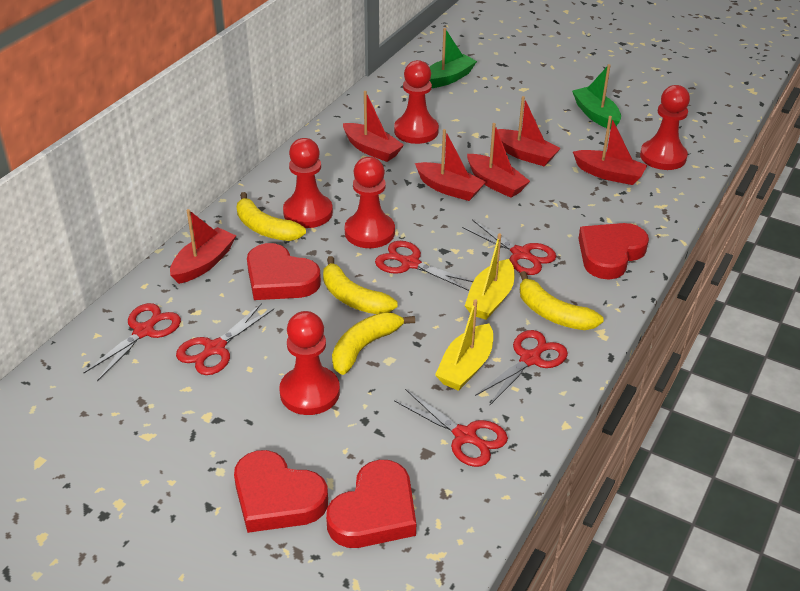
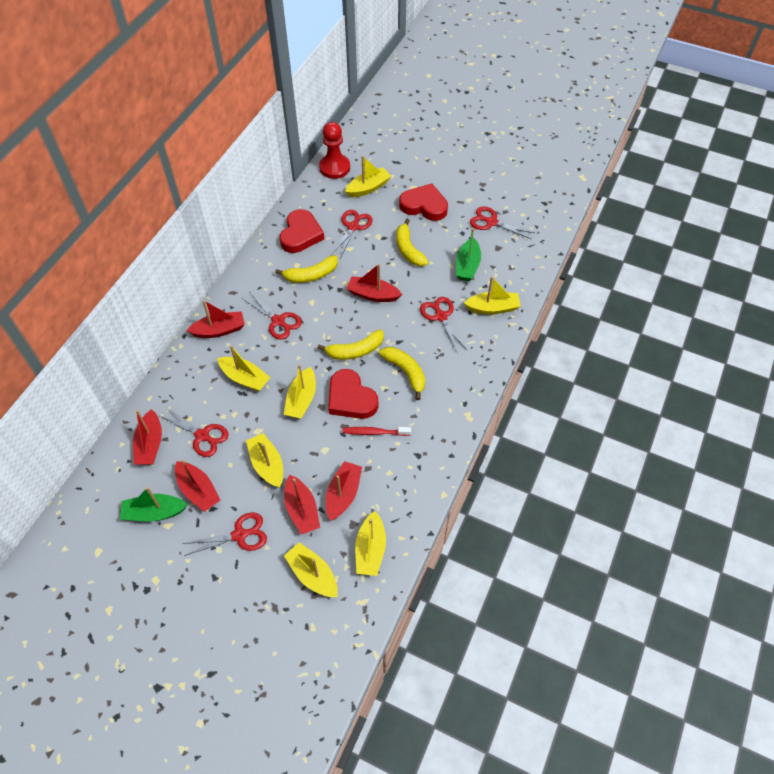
red heart: [234,450,328,533] [247,243,321,300] [326,460,416,548] [578,223,649,279] = 4 -> [280,209,324,253] [328,369,378,419] [399,183,448,221] = 3
red pawn: [279,311,340,415] [283,138,333,228] [345,157,395,248] [394,60,439,144] [640,85,690,170] = 5 -> [319,122,350,179] = 1
red toothbrush: none = 0 -> [343,427,411,436] = 1
yellow boat: [435,299,493,391] [465,233,514,320] = 2 -> [218,345,271,391] [246,433,283,488] [284,364,316,419] [284,542,338,597] [345,156,391,197] [355,511,386,576] [464,276,521,314] = 7

